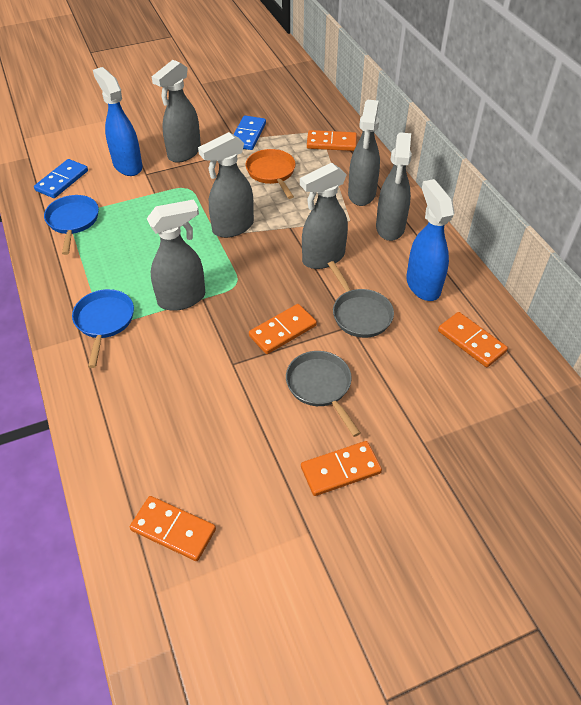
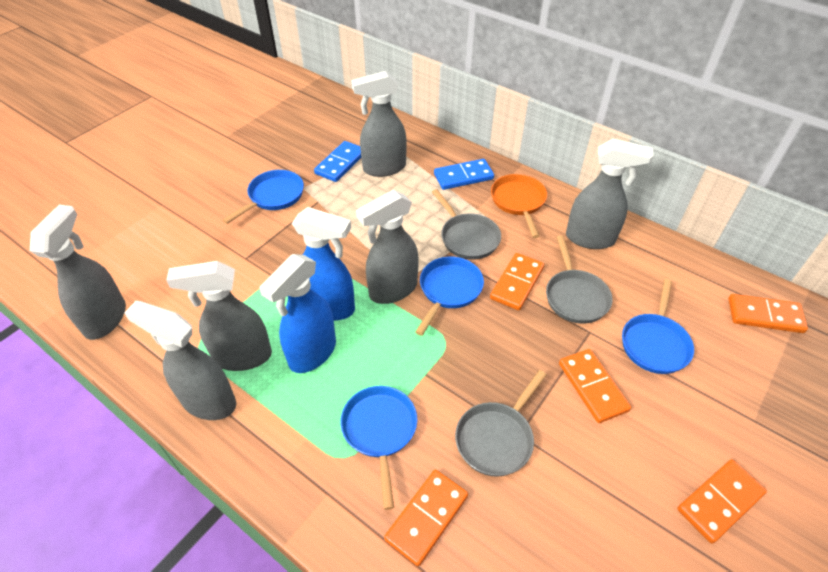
blue pan: [44,195,99,255] [72,289,134,368] = 2 -> [223,170,304,224] [340,386,417,510] [415,257,484,336] [622,279,694,374] = 4
grey pan: [286,351,360,437] [328,261,394,338] = 2 -> [432,189,501,260] [455,370,546,477] [546,235,613,324] = 3

